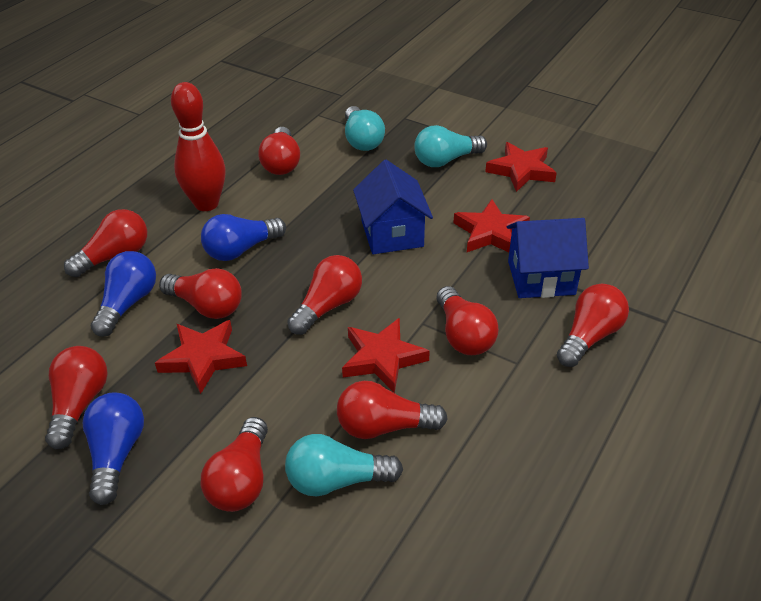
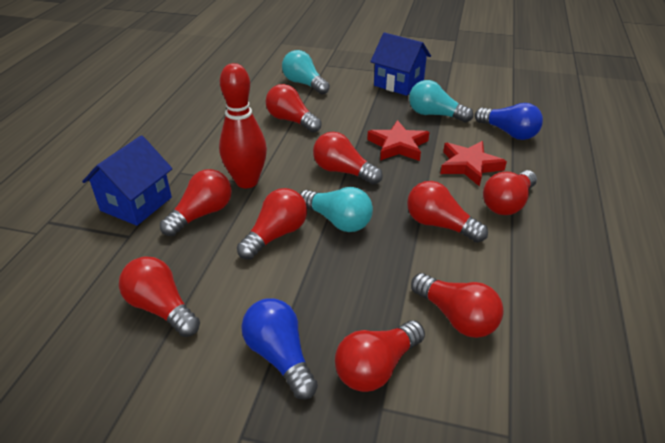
blue light bulb: [83,393,144,505] [91,251,156,337] [201,214,286,261] = 3 -> [241,298,318,400] [475,103,543,140] = 2
red star: [155,320,247,394] [342,318,430,393] [454,199,530,252] [485,142,557,192] = 4 -> [367,120,429,161] [440,141,507,187] = 2

